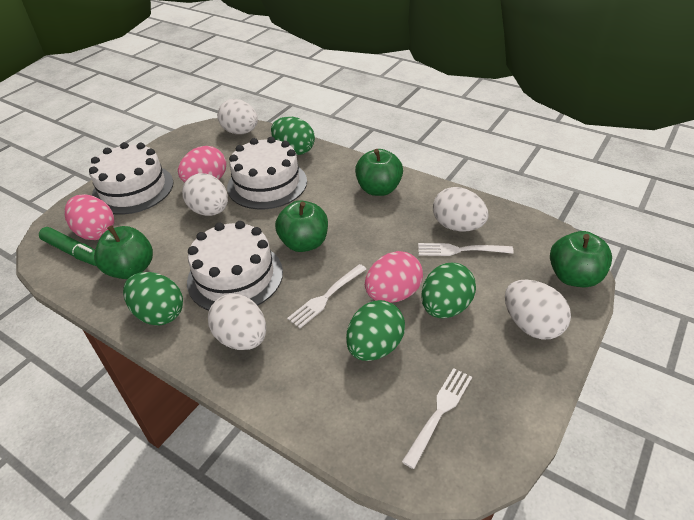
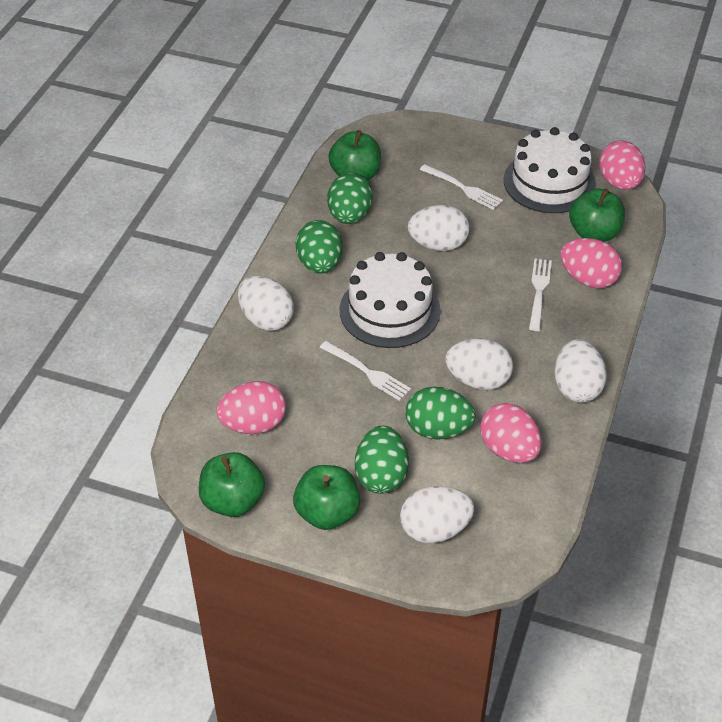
green marker: [39,227,96,266] = 1 -> none = 0
pink egg: [64,194,114,240] [178,146,226,183] [365,251,423,303] = 3 -> [216,381,286,434] [480,403,542,463] [561,238,622,288] [599,140,645,190] = 4
white cake: [89,142,173,215] [187,221,283,310] [227,137,307,209] = 3 -> [340,252,441,348] [504,127,596,213] = 2

